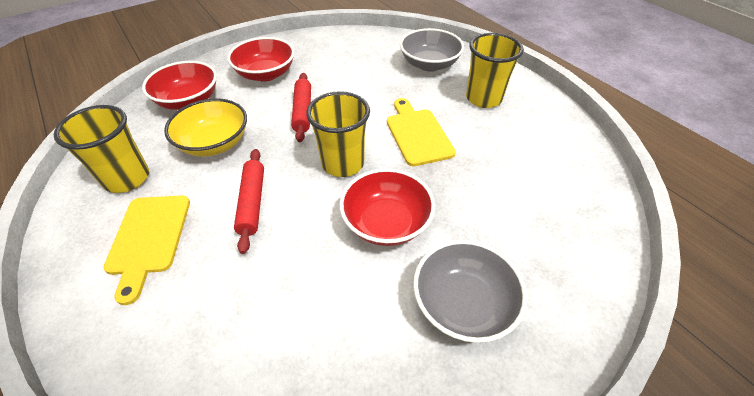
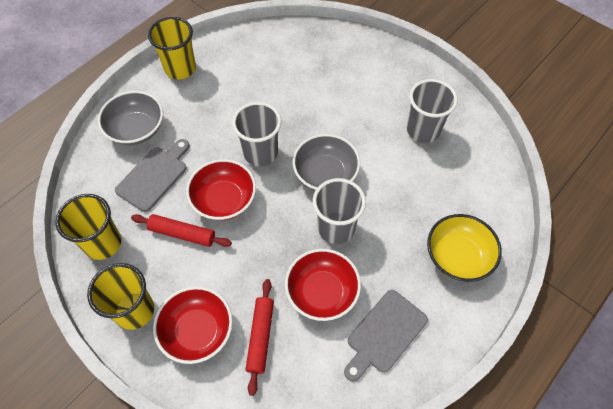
grey cup: none = 0 -> [232,102,281,167] [313,178,366,244] [407,79,458,143] = 3
grey cutting board: none = 0 -> [115,139,190,212] [344,290,428,382] = 2
yellow cutting board: [104,195,190,305] [387,98,456,166] = 2 -> none = 0

